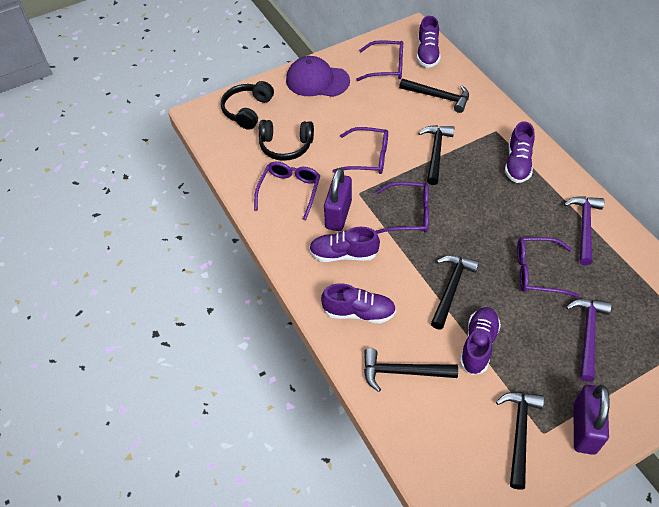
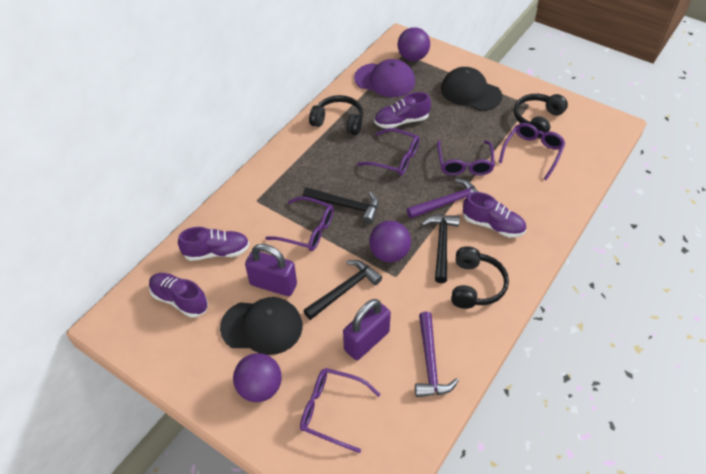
black cap: none = 0 -> [220,297,303,355] [441,67,502,111] = 2
black hammer: [364,348,458,392] [399,79,469,113] [418,125,454,185] [431,255,479,329] [496,392,544,490] = 5 -> [303,187,378,224] [303,260,382,320] [422,215,460,283] = 3
black headphones: [221,81,274,130] [258,120,314,161] = 2 -> [309,95,363,135] [451,246,509,309] [514,94,568,138] = 3
purple ball: none = 0 -> [233,353,282,402] [369,221,411,262] [398,27,430,61] = 3
purple shoe: [309,227,380,262] [321,283,396,324] [417,16,440,68] [460,307,501,375] [505,121,535,183] = 5 -> [149,273,208,318] [178,227,250,261] [374,92,431,129] [463,192,526,238] = 4

